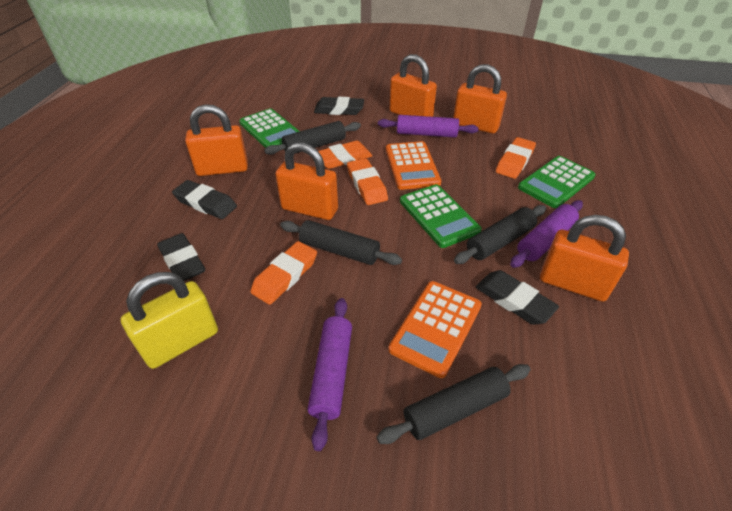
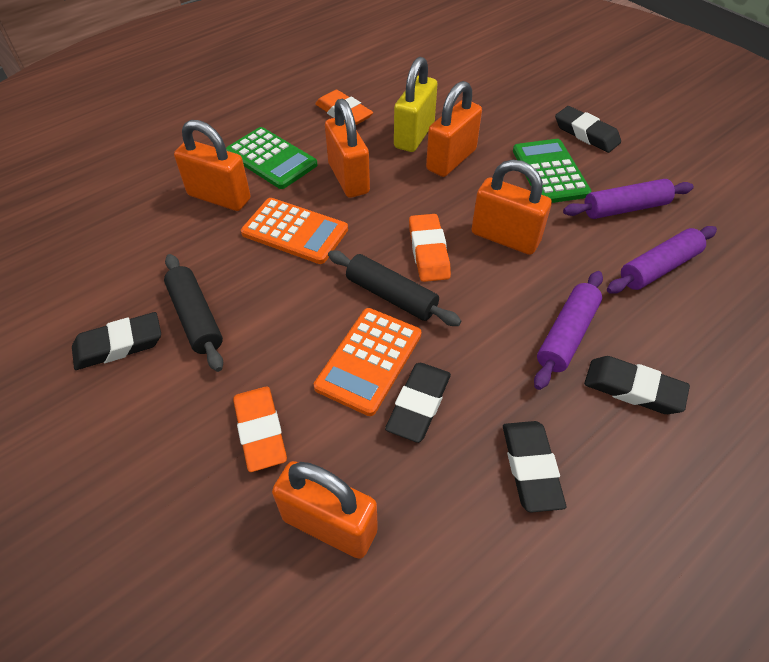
black eraser: [157,233,205,281] [172,180,237,219] [314,97,364,115] [476,270,559,325] = 4 -> [72,312,161,370] [385,363,451,443] [503,421,566,513] [555,106,621,153] [584,356,690,414] = 5
black rolling pin: [264,121,361,155] [280,220,402,265] [377,364,531,444] [454,205,546,264] = 4 -> [164,254,223,372] [328,250,461,326] = 2
green calculator: [239,108,300,148] [400,184,482,248] [518,156,596,208] = 3 -> [226,127,318,189] [513,139,591,203] = 2
orange eraser: [250,241,317,305] [318,141,372,169] [347,158,388,205] [496,137,536,179] = 4 -> [233,387,287,472] [315,90,373,125] [409,214,451,282] = 3

